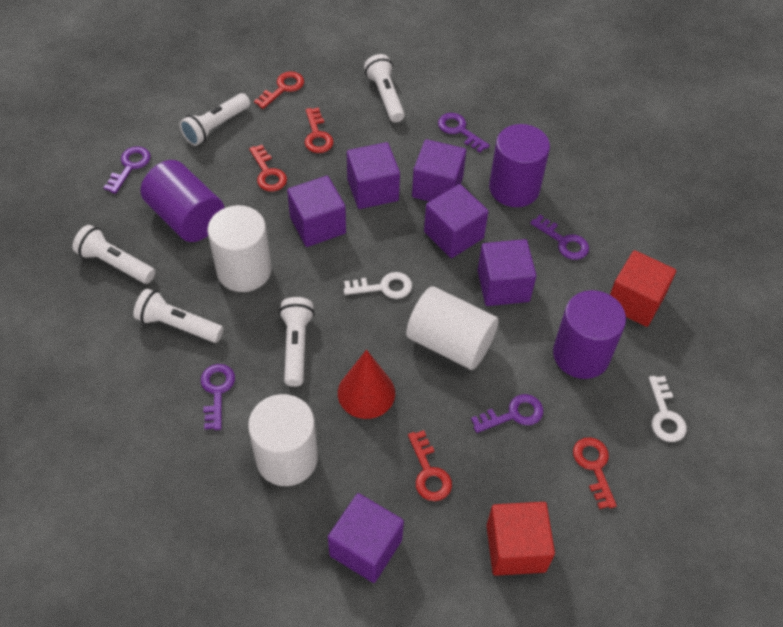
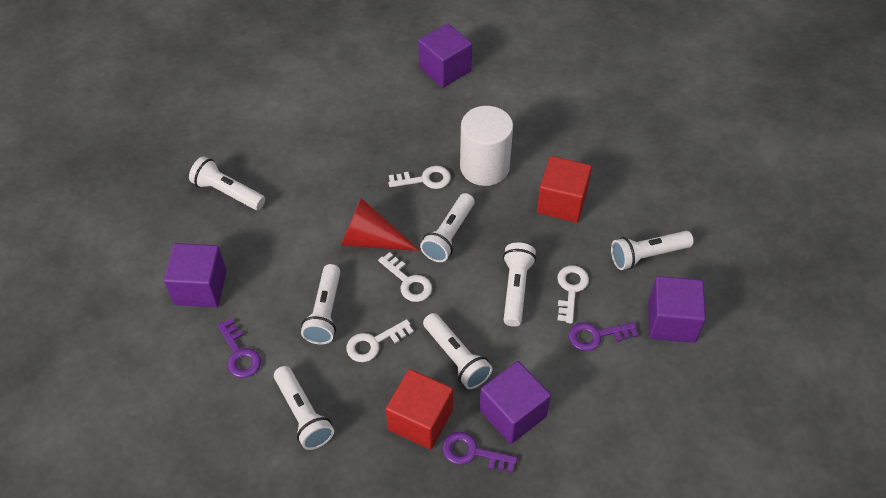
purple cube: [287,176,346,247] [328,493,404,583] [347,142,400,209] [412,139,466,202] [424,184,488,258] [477,239,537,306] = 6 -> [164,243,227,307] [418,23,472,88] [479,361,551,444] [648,276,706,343] = 4
purple cylinder: [141,160,224,242] [489,124,550,207] [553,290,626,379] = 3 -> none = 0
purple key: [103,146,151,194] [201,364,235,430] [438,113,490,153] [471,394,543,433] [530,215,589,260] = 5 -> [217,318,261,378] [442,432,518,473] [568,322,638,351] = 3
red key: [249,145,287,191] [254,71,304,109] [305,108,334,153] [408,430,452,501] [573,437,617,509] = 5 -> none = 0
white cylinder: [208,205,271,292] [248,394,318,486] [406,286,499,370] = 3 -> [460,106,513,186] = 1
white flashlight: [73,225,155,284] [133,289,223,343] [180,93,250,146] [279,297,315,387] [364,54,405,123] = 5 -> [189,156,265,210] [274,366,334,450] [301,264,341,344] [420,193,475,262] [423,313,493,389] [503,242,536,327] [611,231,694,270] = 7
white key: [344,272,412,299] [649,376,687,442] = 2 -> [346,319,414,362] [378,252,432,302] [388,166,451,189] [557,265,589,324] = 4

